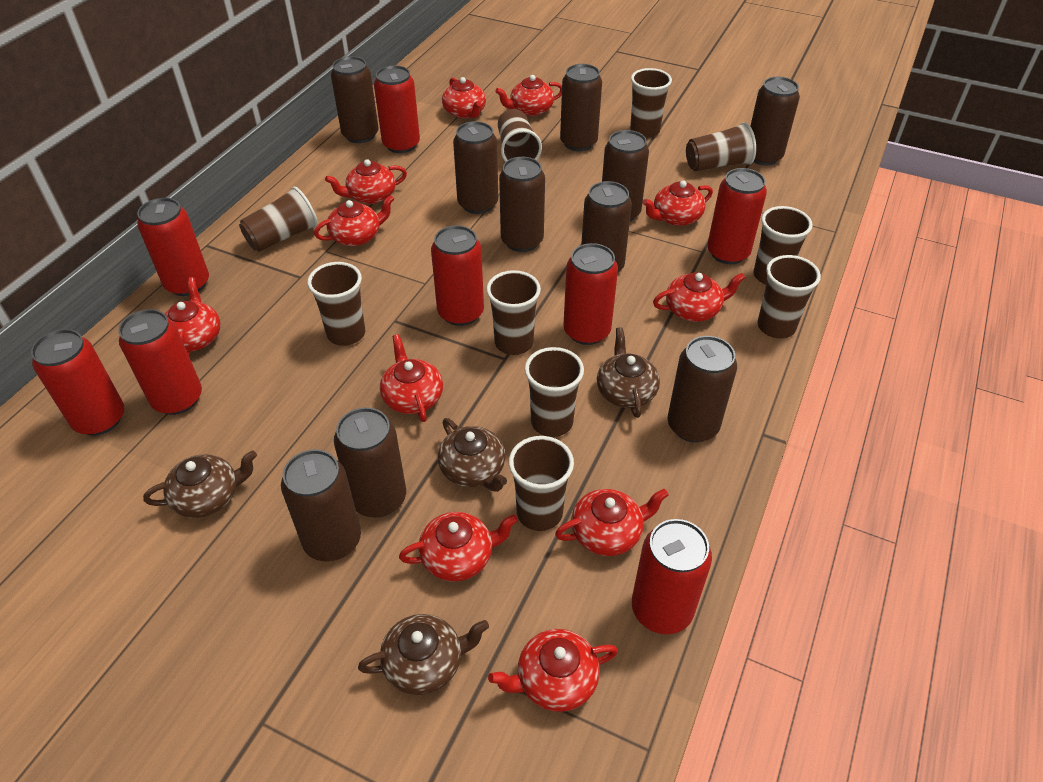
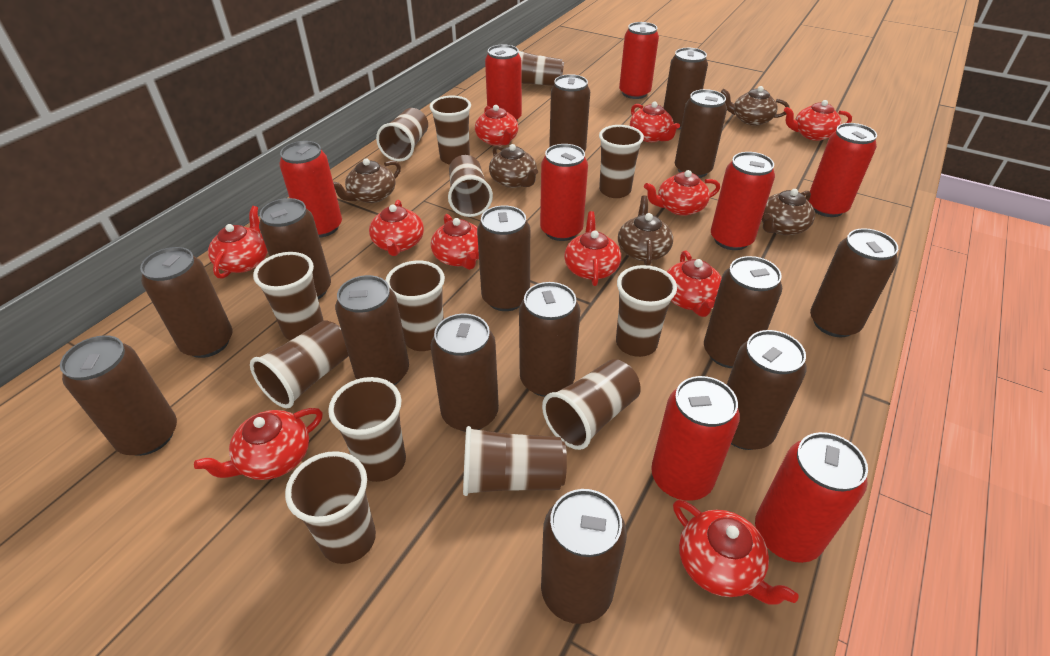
brown can: [281,449,361,561] [331,56,379,143] [334,407,406,518] [453,121,498,214] [499,157,545,252] [560,64,602,151] [581,181,632,272] [602,130,649,221] [668,336,737,442] [751,77,800,165] = 10 -> [60,335,177,456] [140,247,233,358] [259,198,331,299] [335,275,409,385] [431,314,499,432] [477,205,530,311] [519,282,580,397] [541,489,627,624] [549,74,590,152] [663,48,708,129] [675,89,727,178] [704,256,782,368] [727,330,806,450] [810,228,898,337] = 14
brown cup: [239,187,318,252] [307,262,365,346] [486,270,541,355] [498,109,542,162] [509,436,574,531] [525,347,584,437] [630,68,672,138] [686,122,756,171] [753,206,813,285] [757,255,821,338] = 10 -> [250,320,349,408] [253,252,324,340] [285,451,376,564] [328,377,406,482] [376,108,428,162] [385,260,445,351] [430,96,471,165] [448,155,493,217] [463,426,567,496] [518,50,564,86] [542,359,641,450] [599,125,644,198] [616,265,677,357] = 13
brown teapot: [143,451,257,518] [358,614,489,695] [438,418,507,492] [597,327,660,418] = 4 -> [333,158,401,203] [489,144,538,188] [618,195,673,266] [721,86,789,126] [761,189,815,235] = 5

